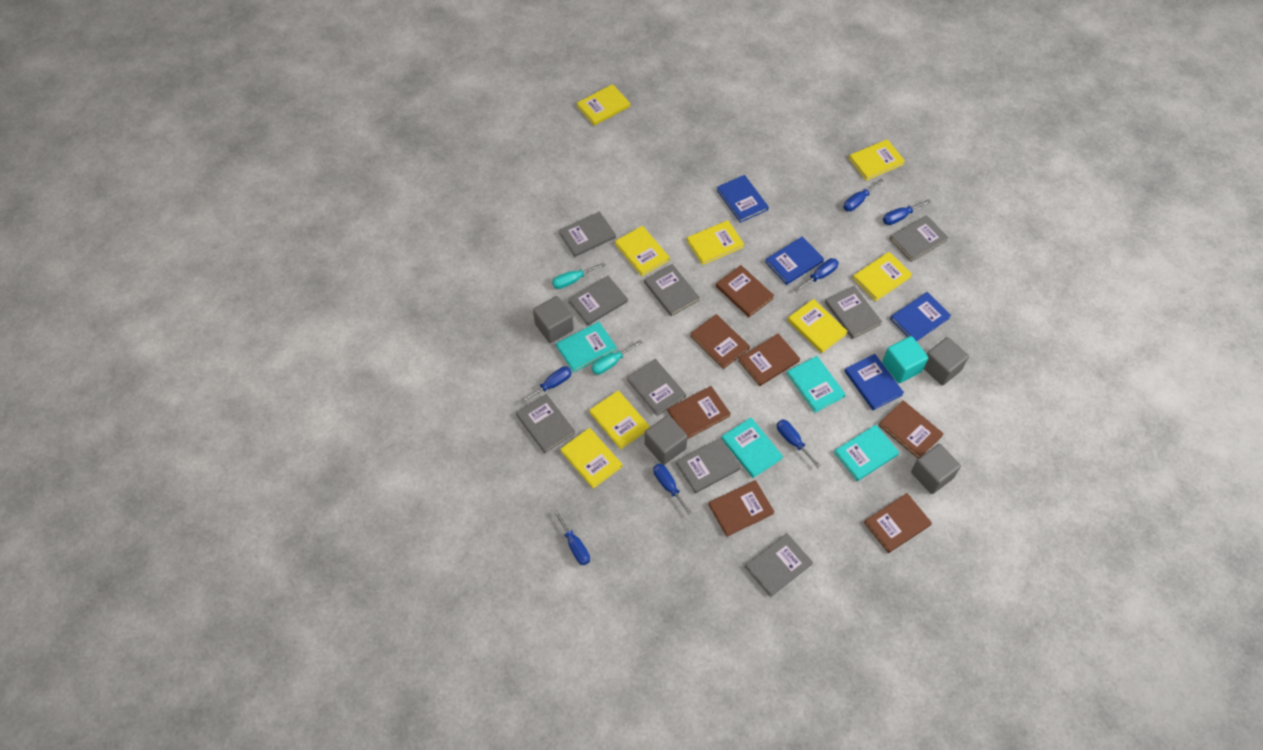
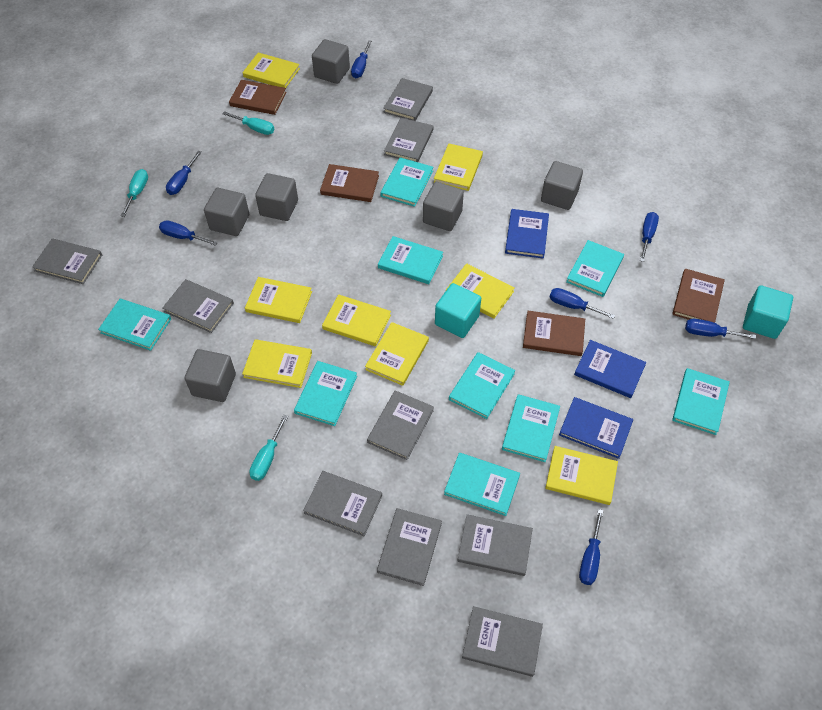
blue book: [717,175,769,223] [765,236,824,285] [845,354,904,410] [890,292,951,342] = 4 -> [505,209,549,259] [559,397,633,459] [574,340,646,398] = 3
brown book: [667,386,731,439] [690,314,750,369] [708,480,775,537] [716,265,774,317] [738,334,800,386] [864,493,932,553] [879,400,944,458] = 7 -> [229,80,287,115] [320,164,379,202] [523,311,585,356] [672,269,725,323] = 4
grey cube: [533,296,574,343] [645,415,688,465] [911,444,961,494] [924,337,969,385] = 4 -> [184,349,236,402] [204,188,249,236] [255,173,298,221] [312,39,350,84] [423,182,464,231] [541,161,583,210] = 6
turquoise book: [556,322,617,373] [722,418,783,478] [787,356,846,413] [834,425,899,481] = 4 -> [98,299,171,351] [294,361,357,426] [378,236,443,284] [380,157,433,207] [444,453,520,516] [449,352,515,419] [502,394,560,462] [566,240,624,297] [672,368,730,435] = 9
turquoise cube: [882,336,928,383] = 1 -> [435,283,481,338] [743,285,793,339] = 2
turquoise screwdriver: [552,262,605,289] [591,340,642,375] = 2 -> [120,169,148,217] [222,111,275,135] [250,415,288,481] = 3

